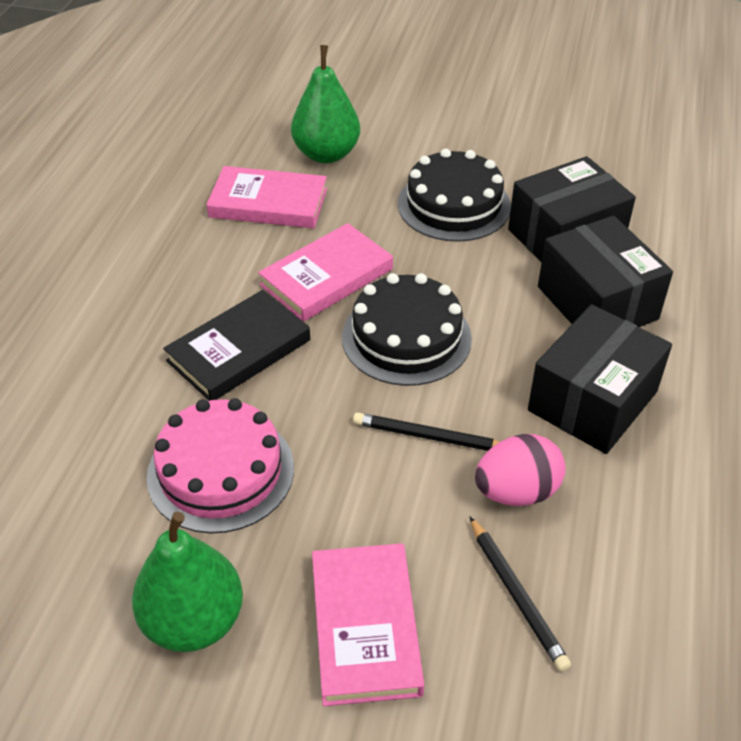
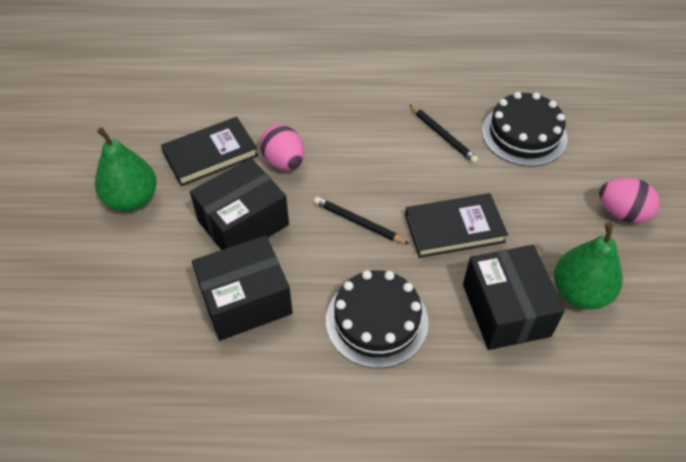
black book: [163,290,310,401] = 1 -> [161,117,258,186] [405,193,508,258] = 2
pink book: [206,166,327,228] [258,223,393,322] [312,543,424,706] = 3 -> none = 0
pink cake: [147,398,294,534] = 1 -> none = 0
pink egg: [475,434,566,506] = 1 -> [260,124,304,170] [599,178,660,223] = 2

